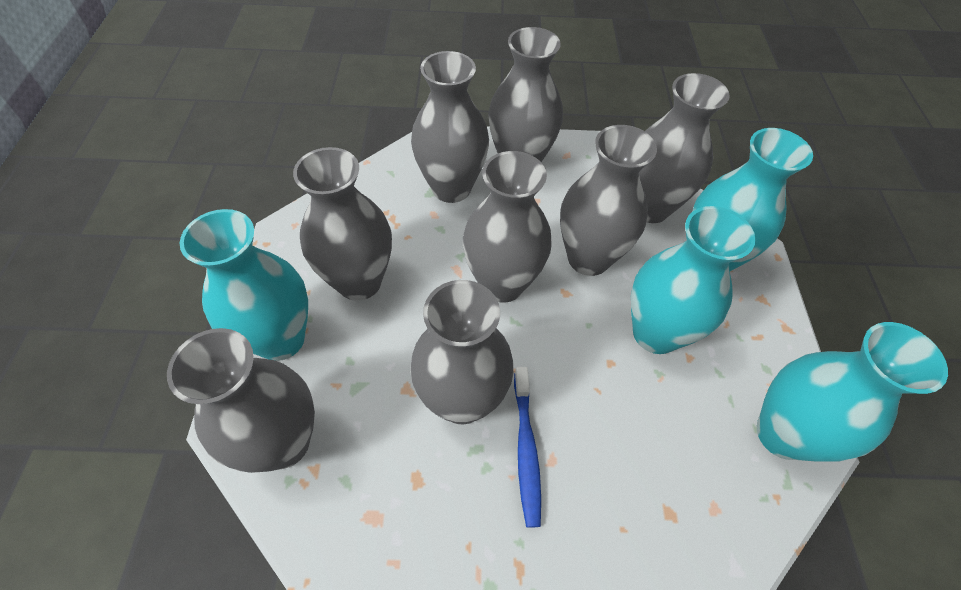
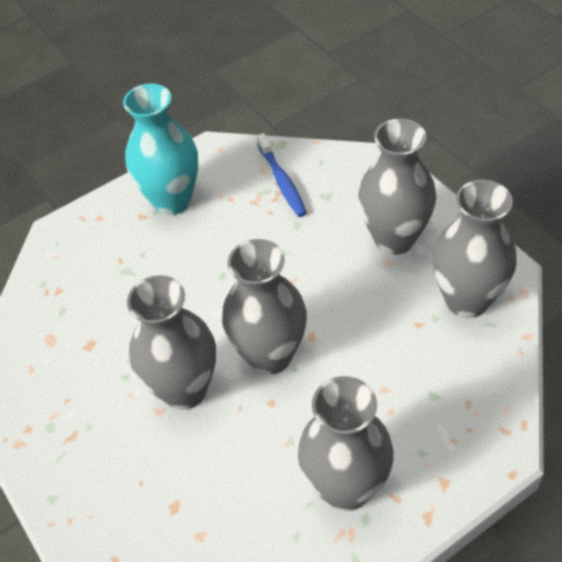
grey vase: [167,328,315,473] [293,147,392,301] [410,280,514,424] [411,51,489,203] [463,151,552,303] [488,27,563,163] [560,125,657,276] [639,73,730,223] = 8 -> [127,275,216,410] [222,239,307,375] [298,376,394,511] [358,118,436,255] [432,180,517,318] = 5
turquoise vase: [180,209,308,361] [631,206,756,354] [692,128,813,271] [757,322,948,461] = 4 -> [123,83,198,215] = 1

